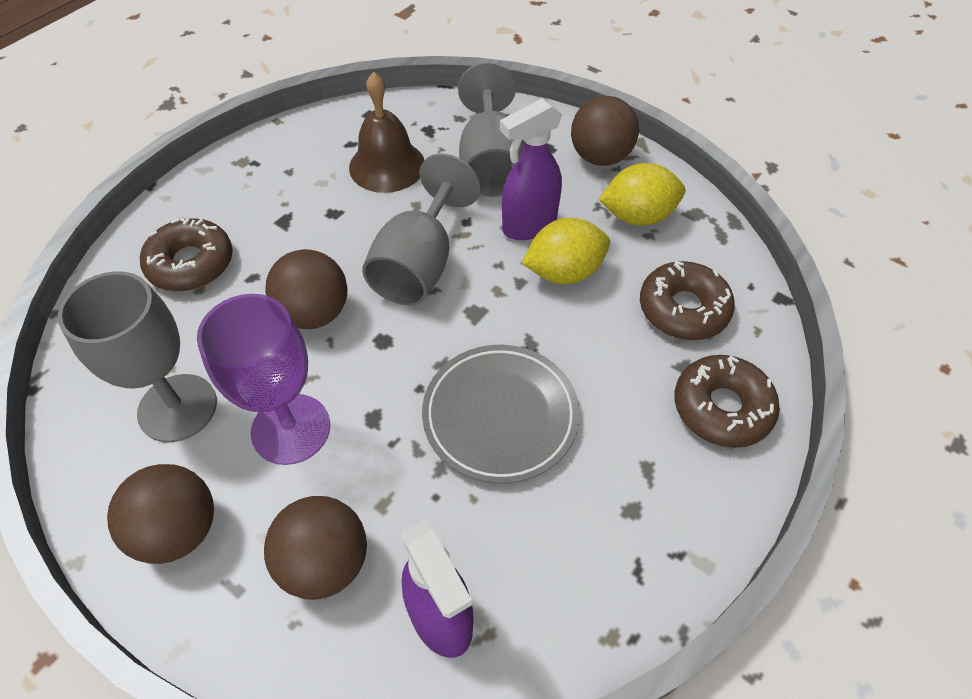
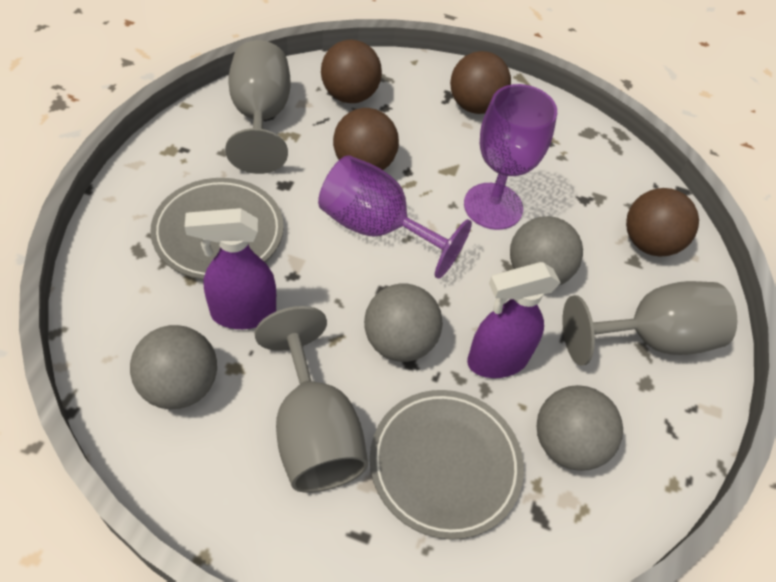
brown bell: [349,72,424,193] = 1 -> none = 0
brown donut: [140,218,233,292] [640,261,735,340] [674,355,780,448] = 3 -> none = 0
grey ball: none = 0 -> [130,325,217,409] [364,283,443,362] [510,216,583,286] [537,385,623,471] = 4
grey plate: [422,345,580,484] = 1 -> [150,178,284,280] [370,390,524,540] = 2
purple goblet: [197,294,330,465] = 1 -> [318,155,472,279] [464,84,557,230] = 2
yellow lemon: [522,218,610,284] [599,163,685,226] = 2 -> none = 0

